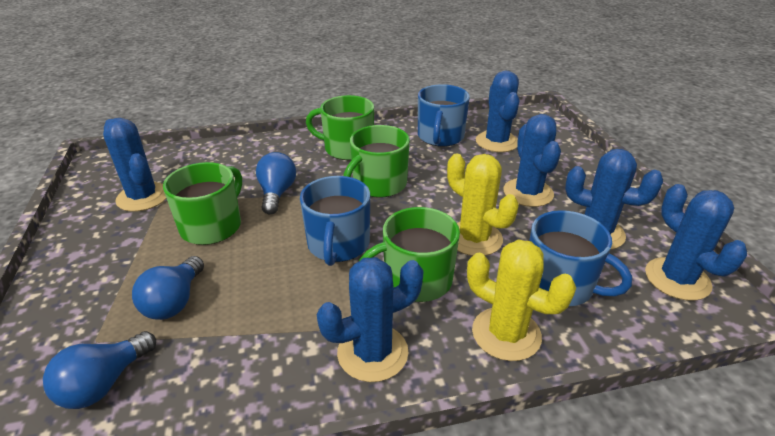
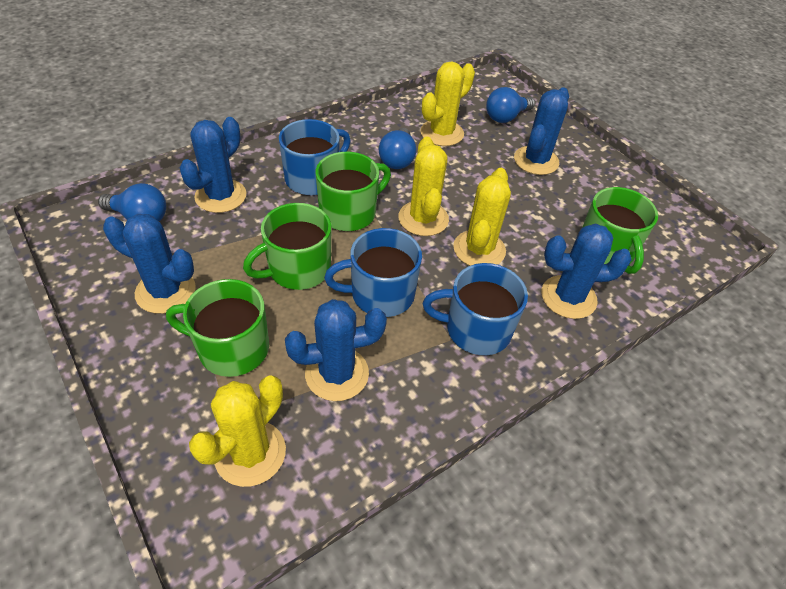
blue cactus: [103,118,167,212] [317,257,424,382] [476,71,519,152] [503,114,561,207] [565,149,663,250] [645,184,747,301] = 6 -> [103,214,196,314] [179,117,246,213] [285,299,387,401] [514,87,569,175] [541,223,632,319] = 5
yellow cactus: [447,154,518,256] [467,240,576,361] = 2 -> [189,376,286,487] [398,137,449,236] [420,61,475,146] [453,168,511,266] = 4

